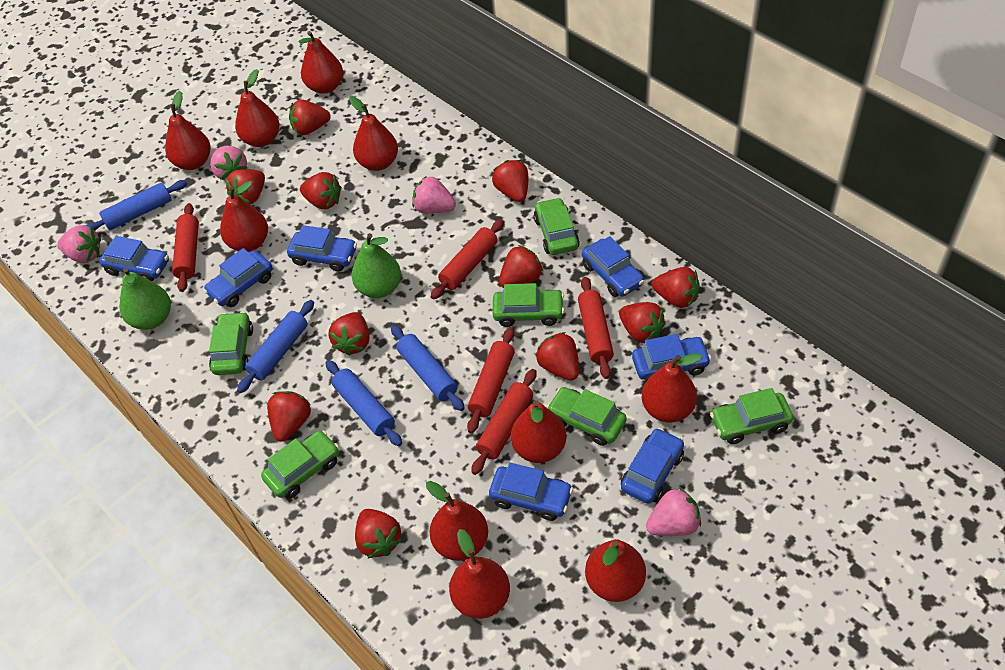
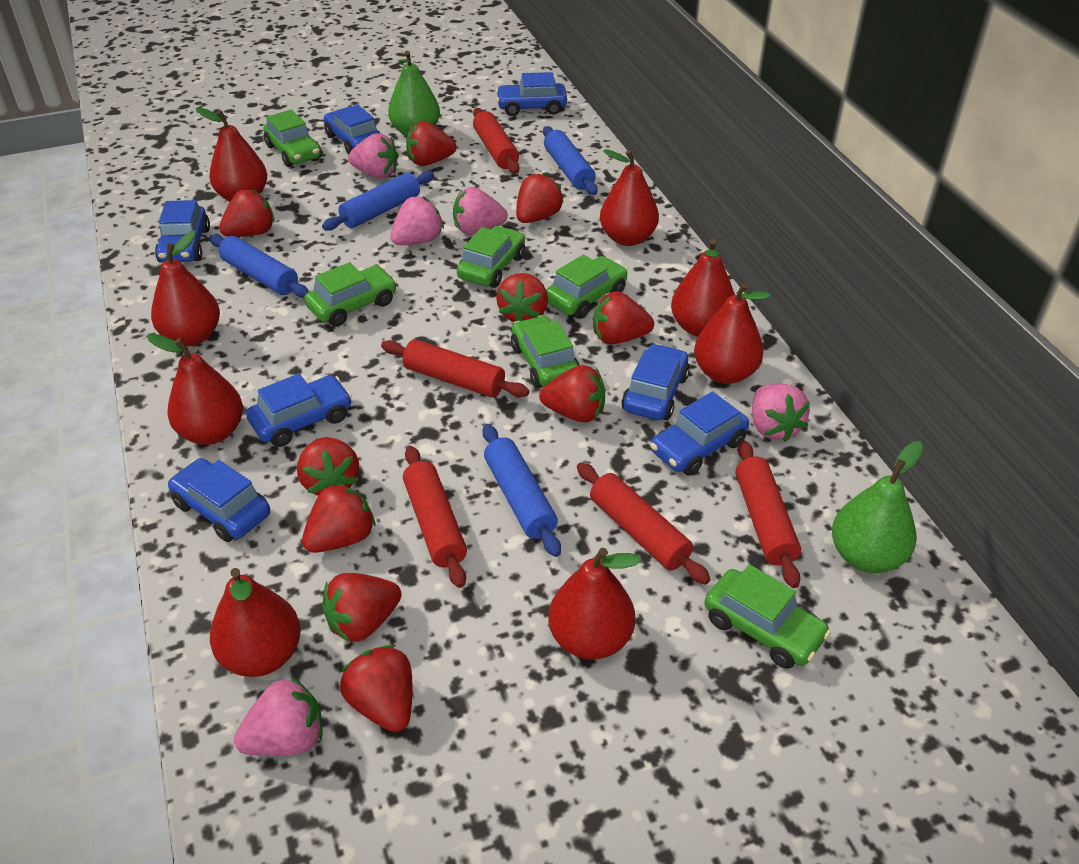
pink strawberry: [57,225,101,263] [210,146,247,181] [412,176,456,214] [646,488,701,536] = 4 -> [234,676,323,756] [348,133,399,179] [390,197,444,245] [453,187,508,235] [752,384,810,442] = 5
red pear: [165,91,211,170] [220,181,268,252] [235,69,280,147] [298,31,343,94] [349,96,398,171] [426,481,488,561] [449,529,510,619] [511,400,566,463] [585,539,646,602] [642,353,703,422] = 10 -> [147,334,243,445] [151,231,220,346] [196,107,267,202] [210,568,301,677] [548,548,641,660] [600,149,659,246] [671,239,735,337] [694,282,771,384] = 8
red strawberry: [225,169,265,204] [267,391,311,441] [289,99,331,135] [300,172,342,209] [329,312,370,356] [355,509,402,558] [492,160,528,202] [499,245,543,288] [536,332,579,381] [619,302,666,343] [652,267,699,308] = 11 -> [219,189,275,237] [297,437,359,496] [302,483,376,553] [322,573,402,642] [340,645,412,732] [406,122,456,166] [496,273,548,322] [516,173,564,223] [539,365,605,422] [593,291,654,345] = 10

